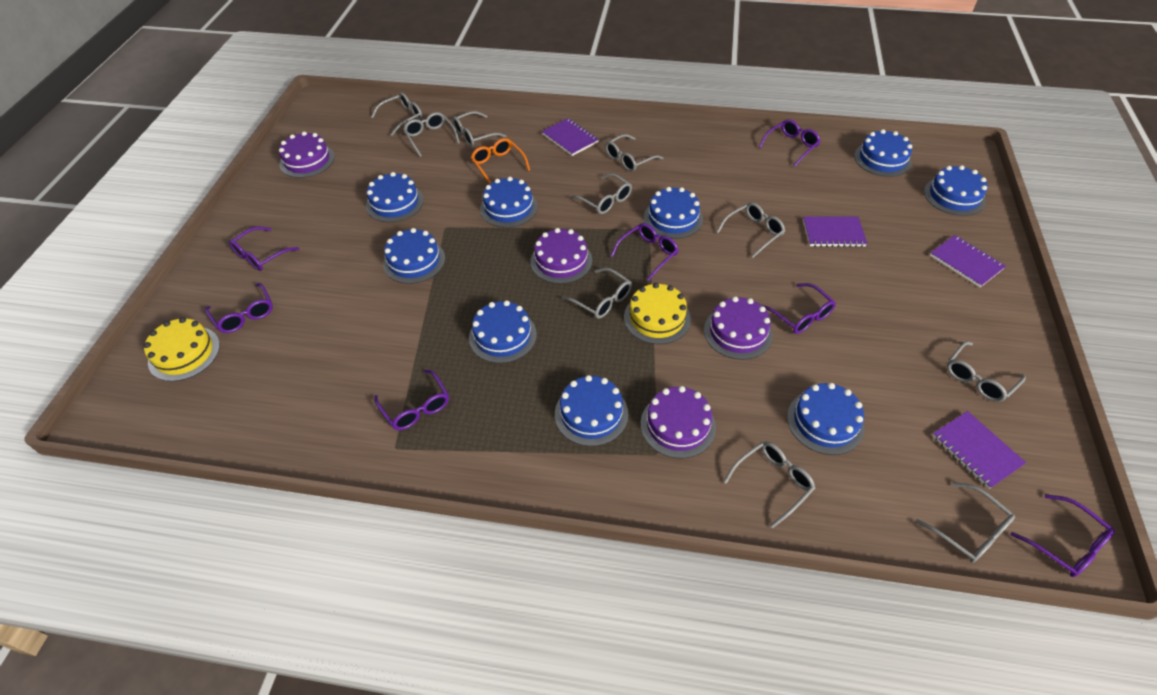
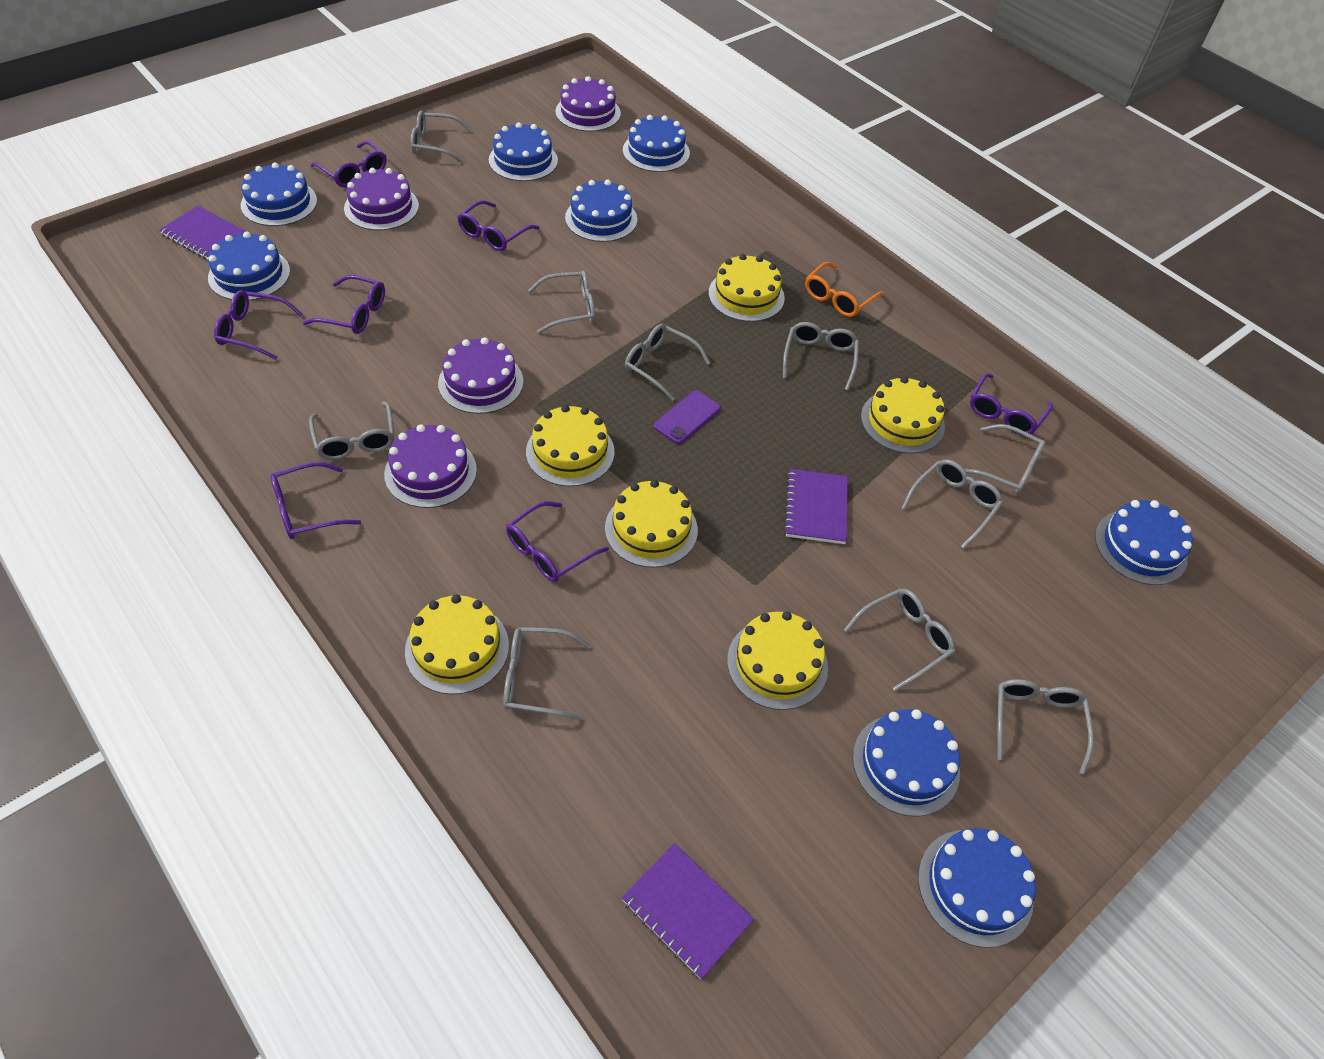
blue cake: [366,172,424,222] [383,228,445,284] [469,300,537,363] [480,177,538,228] [555,375,628,446] [644,187,703,239] [787,383,865,455] [854,129,912,177] [924,165,988,216] = 9 -> [208,232,290,301] [241,163,317,226] [489,122,558,181] [565,180,637,242] [623,115,690,172] [853,709,960,817] [918,828,1036,948] [1095,500,1192,585] = 8
purple notebook: [542,118,599,156] [803,217,867,247] [930,235,1006,287] [932,411,1026,489] = 4 -> [159,206,247,259] [622,843,754,979] [784,469,848,544] = 3
purple phone: none = 0 -> [654,390,721,444] = 1
yellow cake: [144,317,220,381] [624,283,691,344] = 2 -> [405,594,509,695] [526,405,615,487] [605,480,698,568] [709,254,785,322] [727,611,828,710] [861,376,945,454] = 6

